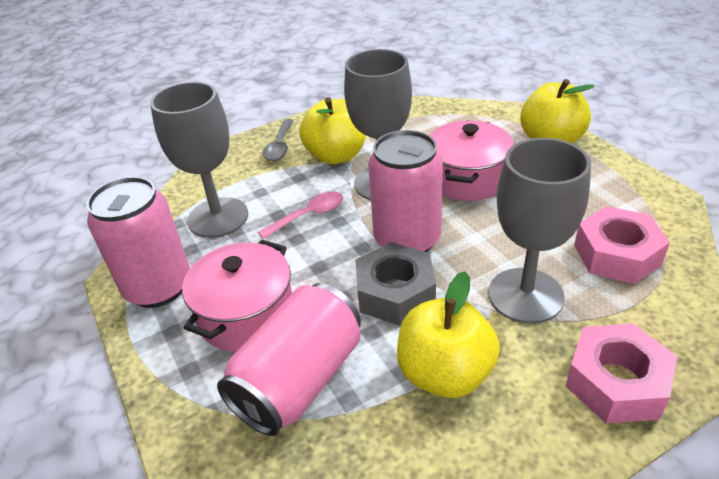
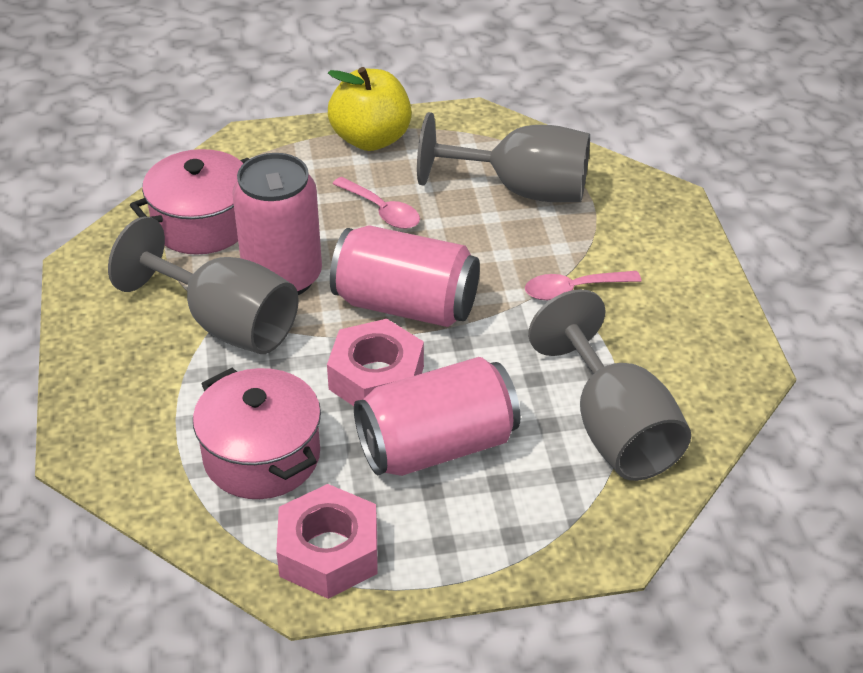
grey nut: [355,242,436,326] = 1 -> none = 0
grey spoon: [263,119,294,161] = 1 -> none = 0
pink spoon: [258,192,343,239] = 1 -> [332,177,420,229] [525,271,641,300] = 2
yellow apple: [299,97,365,164] [397,271,500,398] [520,79,595,143] = 3 -> [328,67,412,151] = 1

